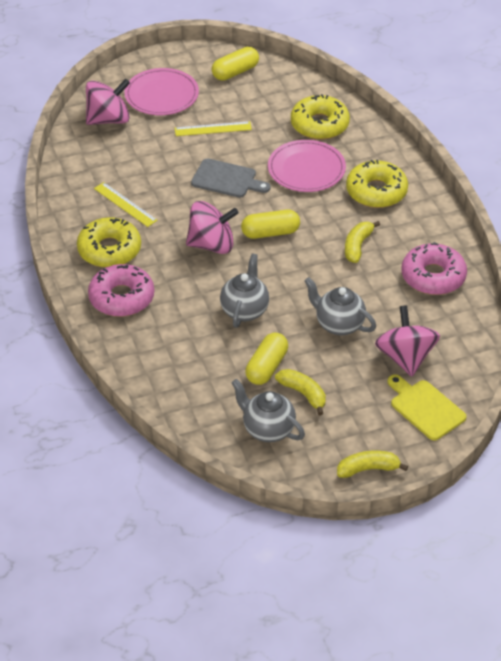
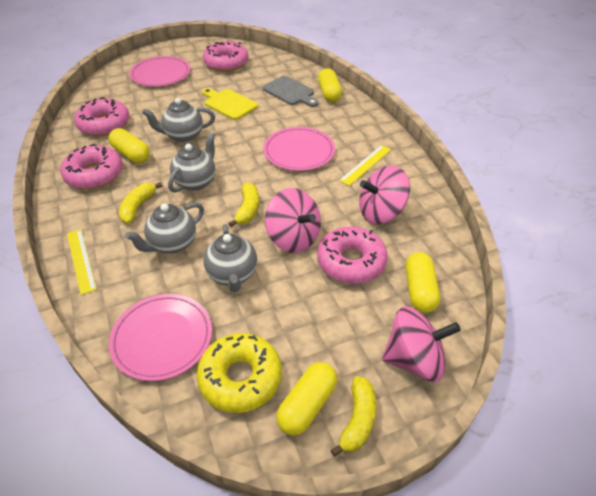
grey teapot: [220,254,269,328] [232,379,305,442] [305,277,376,335] = 3 -> [125,203,204,254] [142,98,215,143] [168,132,215,193] [203,224,257,292] = 4
pink donut: [88,264,154,317] [402,242,467,295] = 2 -> [60,144,123,189] [74,97,130,136] [203,41,249,72] [317,226,388,284] = 4
pink plate: [124,68,199,115] [268,140,346,192] = 2 -> [109,294,212,381] [130,56,190,87] [263,127,335,171] = 3
yellow capsule: [212,47,259,81] [241,210,300,239] [245,333,288,385] = 3 -> [109,128,150,163] [276,362,337,436] [318,68,342,102] [405,252,440,313] = 4
yellow donut: [77,217,141,268] [291,94,350,140] [346,160,408,208] = 3 -> [197,333,282,413] = 1

